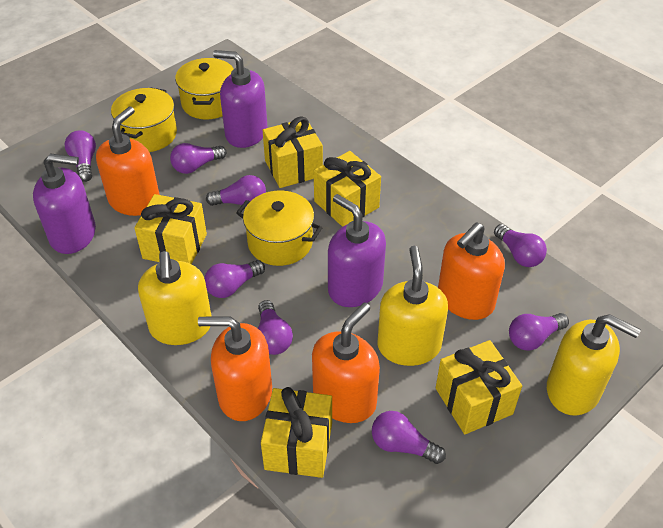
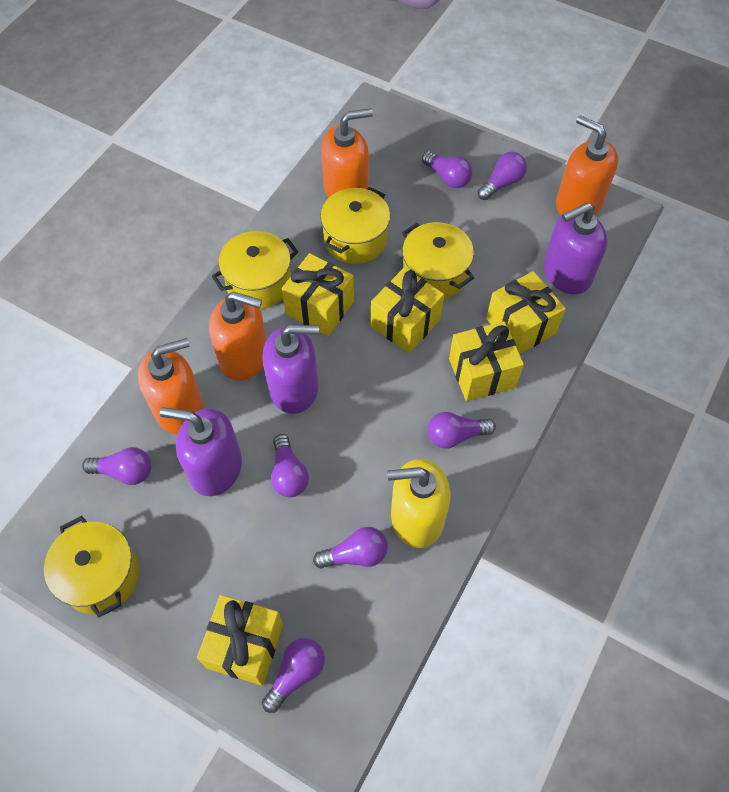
purple light bulb: [65,130,96,182] [170,143,226,174] [204,260,265,298] [206,175,266,206] [258,300,293,355] [372,411,446,464] [494,224,547,267] [509,313,569,351] = 8 -> [82,447,152,485] [262,638,325,713] [271,434,309,497] [313,527,388,568] [422,151,472,188] [427,412,496,449] [478,152,527,200] = 7
yellow pot: [111,88,177,152] [175,58,234,120] [236,191,322,266] = 3 -> [44,516,139,617] [211,231,298,309] [320,187,390,264] [402,222,474,299] = 4
yellow soap dispenser: [138,251,212,345] [377,246,448,366] [547,314,641,416] = 3 -> [387,459,450,548] = 1

